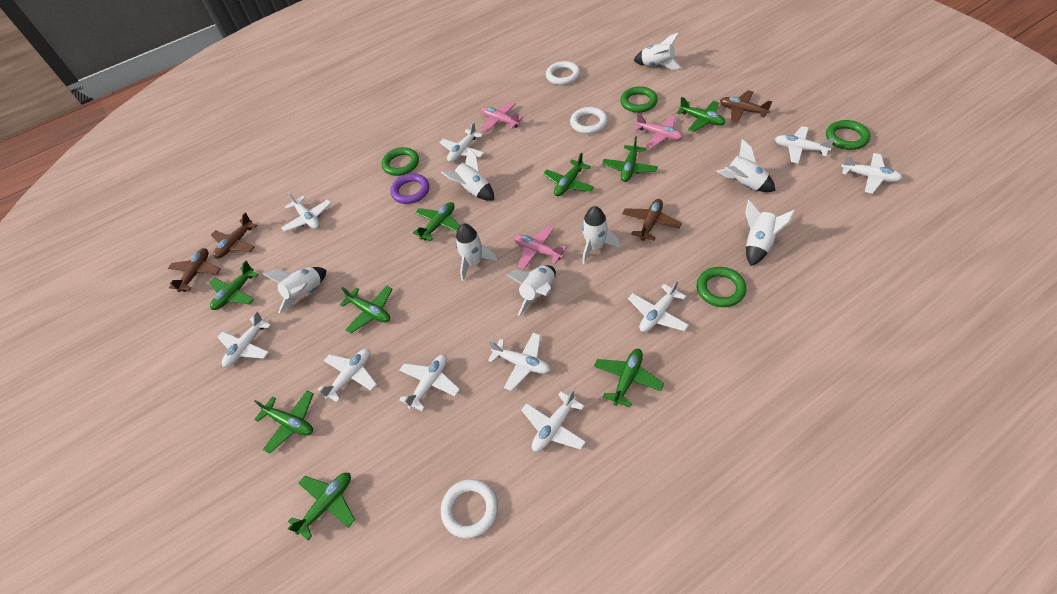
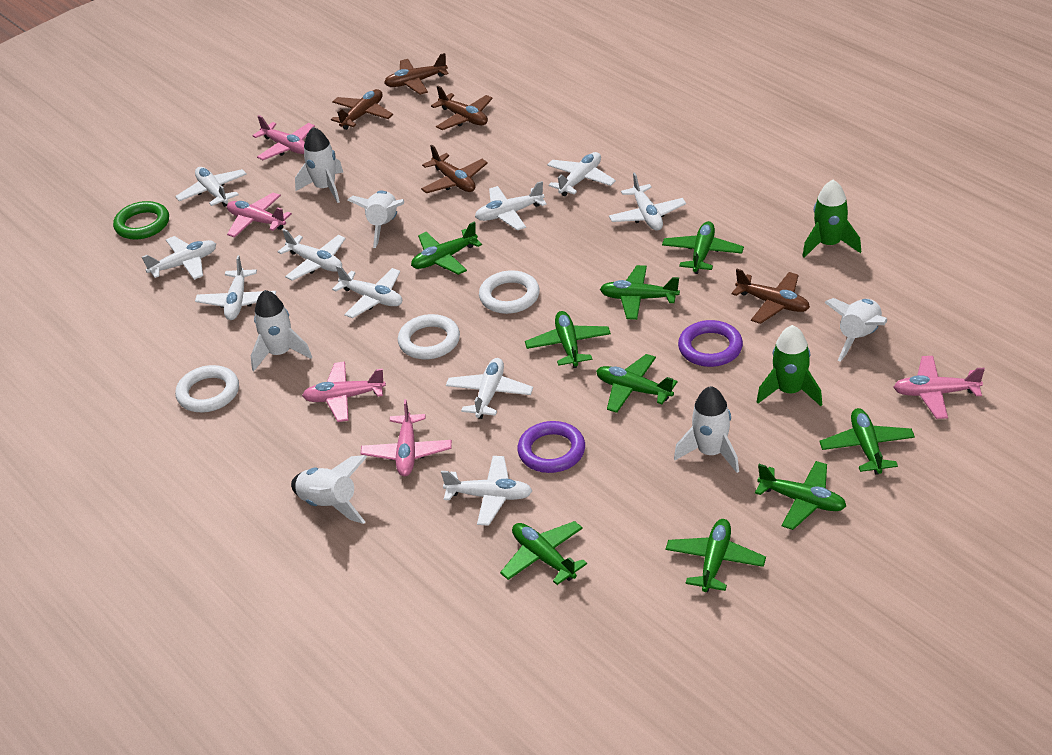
brown plane: [168,248,220,292] [211,212,258,259] [622,199,682,241] [720,90,772,123] = 4 -> [331,89,393,130] [384,53,449,95] [421,144,488,193] [431,86,493,130] [731,269,810,324] = 5
green ring: [381,147,419,176] [620,86,658,113] [697,267,746,307] [826,120,870,150] = 4 -> [113,201,169,240] = 1
green rocket: none = 0 -> [757,325,822,406] [802,180,861,258] = 2
pink plane: [481,102,523,132] [514,225,567,269] [634,113,683,148] = 3 -> [227,193,292,237] [252,115,315,160] [302,362,386,422] [361,399,452,476] [894,356,985,419] = 5
purple ring: [390,174,429,204] = 1 -> [517,421,585,473] [678,320,743,367] = 2
white rocket: [263,267,327,313] [441,148,494,201] [455,224,498,281] [506,265,556,316] [582,206,620,264] [633,32,682,70] [716,139,775,192] [745,200,795,266] = 8 -> [251,290,312,371] [291,455,367,524] [295,127,343,203] [348,191,404,248] [674,386,739,473] [824,298,887,362] = 6

